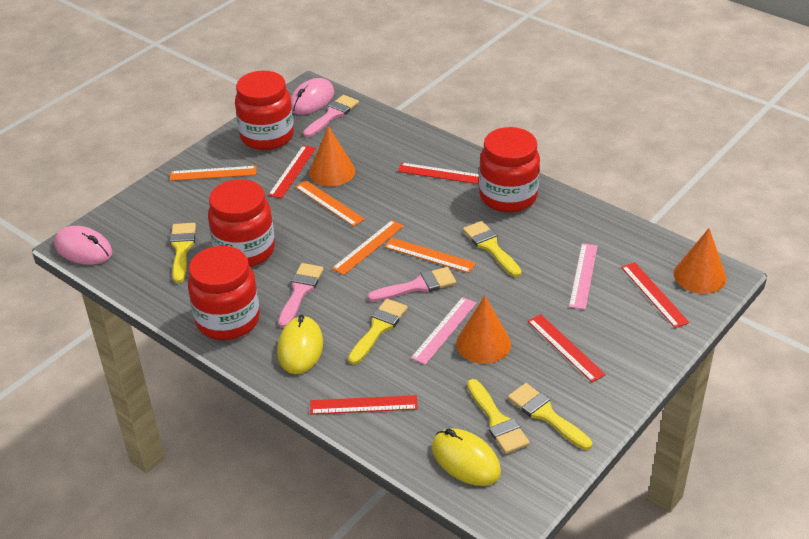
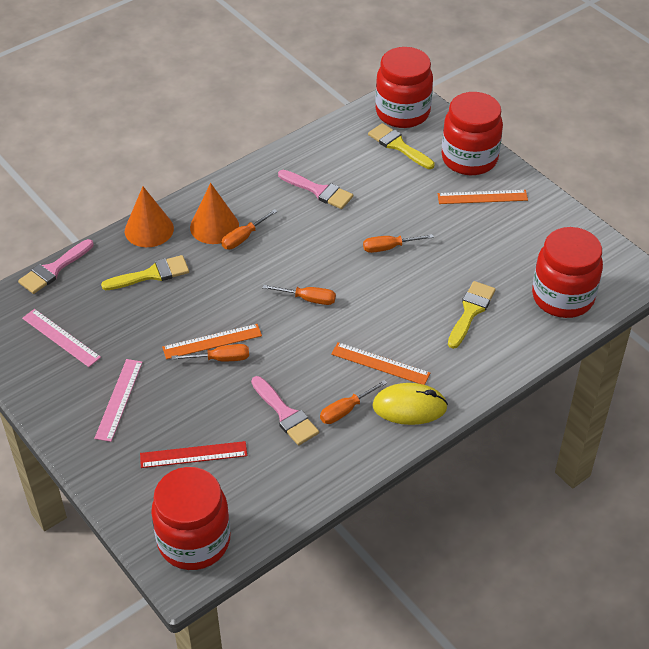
orange cone: [309,126,355,186] [456,296,511,364] [674,228,726,294] = 3 -> [125,187,174,247] [190,183,239,244] = 2
orange ruler: [170,166,256,181] [295,180,365,226] [332,220,404,275] [385,237,476,273] = 4 -> [162,324,262,359] [331,342,430,385] [438,190,528,204] = 3
orange screwdriver: none = 0 -> [172,344,249,361] [221,209,278,249] [262,285,336,305] [320,380,387,424] [363,234,434,253] = 5
pink mouse: [54,226,112,265] [291,78,334,115] = 2 -> none = 0
red ruler: [268,145,316,198] [310,395,418,414] [398,163,479,184] [528,314,606,382] [621,262,689,328] = 5 -> [140,441,247,468] = 1
yellow brush: [170,223,196,283] [348,299,408,365] [463,221,522,277] [467,379,530,454] [508,383,592,450] = 5 -> [101,255,189,290] [368,123,435,169] [448,281,496,349] = 3
yellow mouse: [277,314,323,374] [432,428,501,486] = 2 -> [372,383,448,425] = 1

